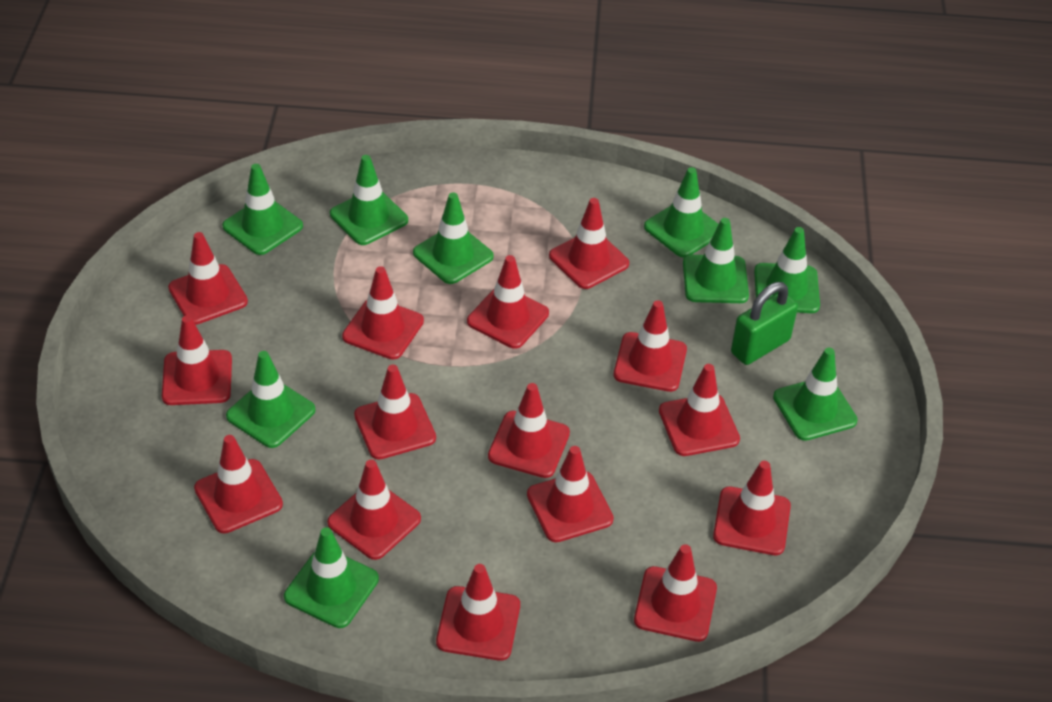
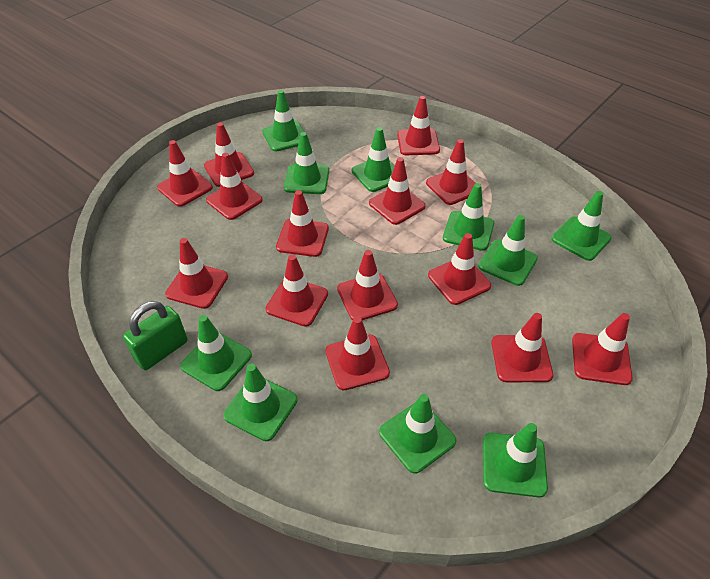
green traffic cone: [222,164,303,255] [226,351,316,448] [284,527,379,628] [330,155,408,245] [413,192,494,284] [644,167,719,257] [683,218,749,303] [754,227,820,313] [773,348,858,441] = 9 -> [180,315,252,391] [223,364,298,441] [262,90,309,151] [284,132,329,194] [352,127,395,192] [379,394,456,474] [443,183,494,251] [478,215,538,286] [483,423,548,497] [551,191,612,261] = 10
red traffic cone: [162,315,232,405] [168,232,248,325] [194,435,283,533] [327,460,421,560] [342,266,424,360] [354,365,436,460] [436,564,520,661] [467,255,549,349] [488,383,570,478] [527,446,614,542] [549,198,629,289] [614,300,687,392] [634,544,717,642] [659,364,740,456] [713,461,791,555] = 15 -> [157,140,213,207] [165,238,228,309] [204,122,254,187] [206,153,263,220] [266,254,328,327] [276,190,329,257] [325,316,390,390] [337,250,398,320] [369,157,426,225] [397,96,440,155] [426,139,475,205] [428,233,491,305] [491,313,553,382] [572,313,633,385] = 14

